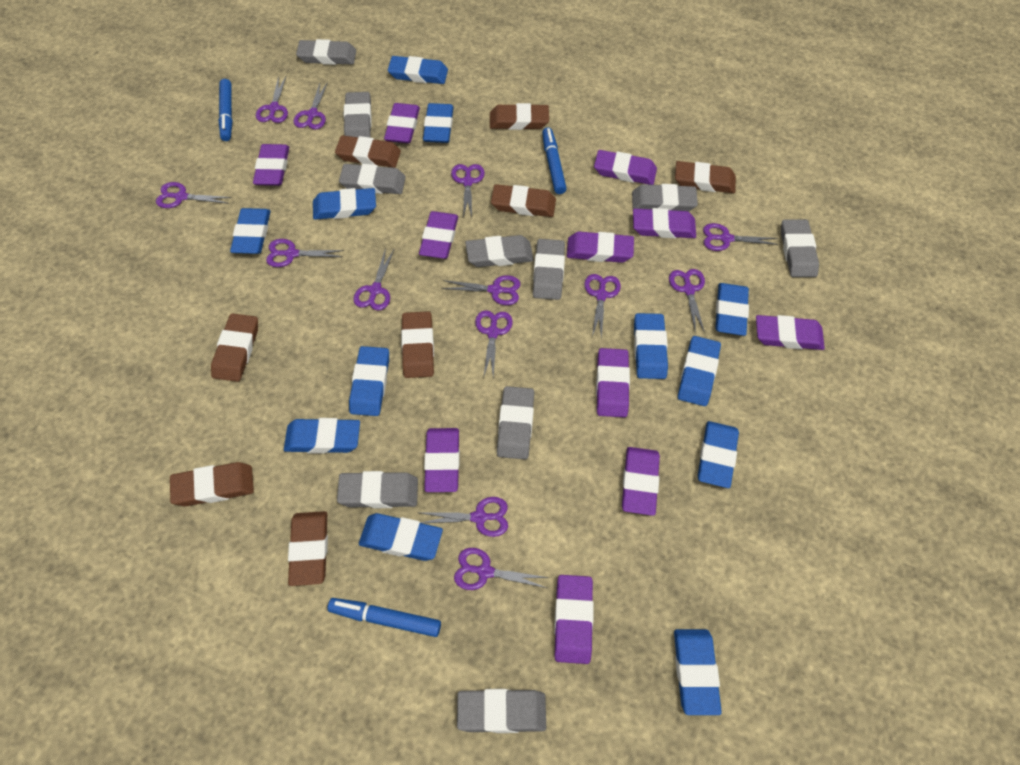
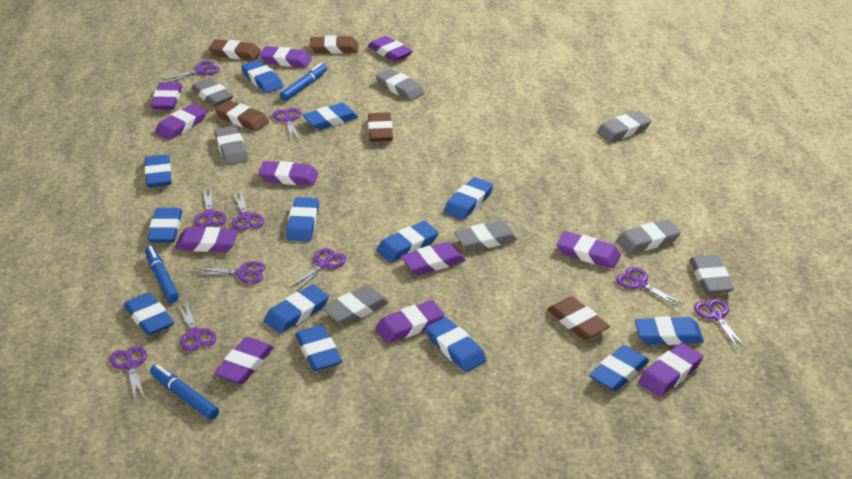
blue eraser: [230,208,271,254] [284,418,360,454] [313,188,376,220] [349,346,389,416] [359,513,443,561] [388,56,448,84] [423,103,454,143] [634,313,668,379] [674,629,722,715] [678,336,721,406] [698,421,739,488] [715,283,749,336] = 12 -> [124,292,174,336] [145,154,171,187] [147,208,182,242] [241,60,283,93] [264,285,329,333] [286,197,319,242] [295,325,342,371] [302,103,358,130] [377,221,438,262] [426,317,486,372] [444,177,493,220] [589,345,649,391] [635,316,704,345] = 13
brown eraser: [170,462,254,506] [211,313,258,382] [288,511,328,586] [335,135,401,168] [401,311,434,378] [490,103,549,130] [491,184,556,217] [675,161,736,193] = 8 -> [209,39,261,60] [215,100,269,131] [310,35,358,54] [368,112,393,142] [547,296,610,340] = 5
grey eraser: [296,39,356,65] [337,471,418,508] [339,164,406,194] [344,92,372,137] [457,689,546,733] [465,235,534,267] [497,386,534,460] [533,239,565,300] [632,184,698,212] [781,219,819,277] = 10 -> [191,78,233,107] [214,126,248,165] [322,285,389,326] [376,69,425,101] [454,221,517,251] [596,111,652,142] [616,219,681,254] [689,255,734,294] = 8
purple scissors: [156,182,231,208] [256,76,288,123] [266,239,344,267] [293,82,328,129] [353,248,394,311] [420,497,508,537] [442,275,520,305] [451,164,485,218] [454,548,549,590] [475,310,513,377] [584,274,621,339] [669,269,705,333] [703,223,779,251] = 13 -> [109,346,147,401] [164,61,220,82] [177,302,216,351] [192,261,265,284] [194,188,226,228] [232,192,264,231] [273,108,301,140] [290,248,346,292] [616,267,683,308] [694,299,746,349] = 10

